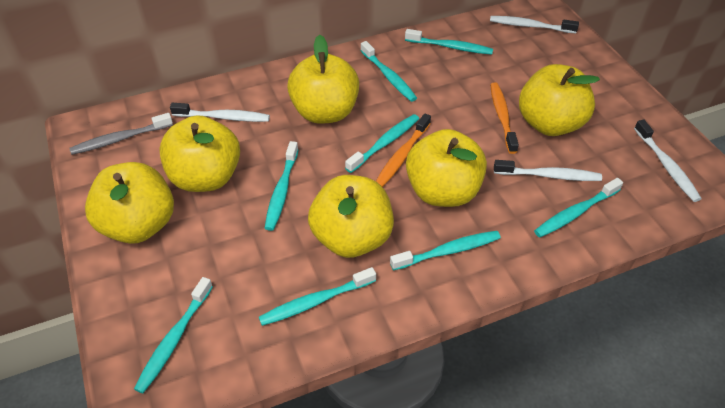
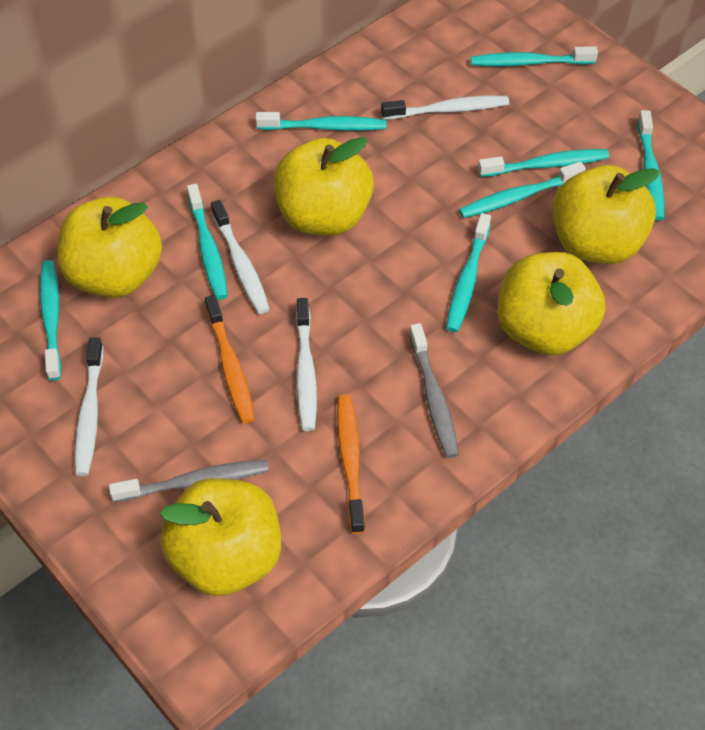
grey toothbrush: [69,113,173,155] = 1 -> [109,460,269,502] [409,323,459,458] = 2
yellow apple: [85,162,174,244] [159,115,240,192] [287,35,359,124] [308,175,394,258] [406,129,487,207] [519,64,600,136] = 6 -> [57,197,162,298] [160,478,281,596] [273,137,374,236] [498,252,605,356] [553,165,660,264] = 5

